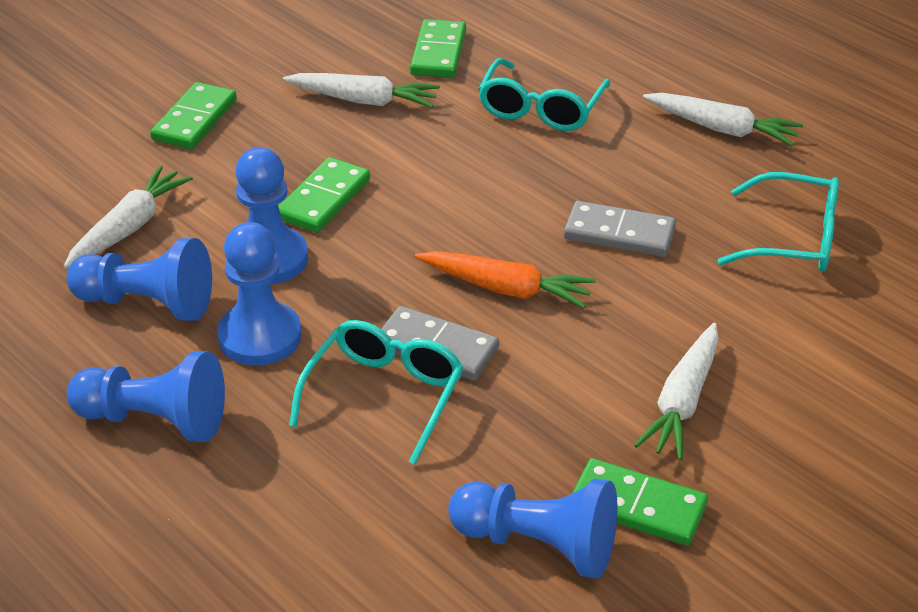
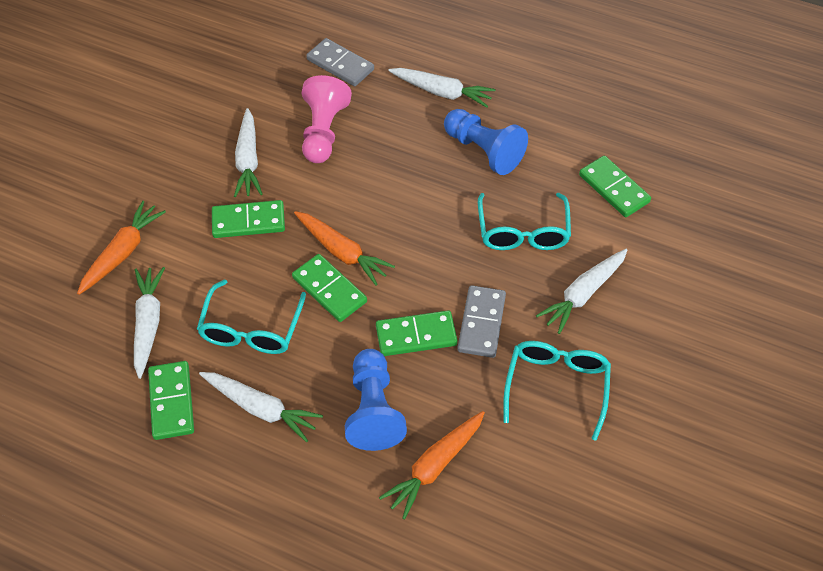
blue pawn: [67,238,212,321] [67,351,225,442] [217,222,302,366] [235,147,308,284] [448,479,618,579] = 5 -> [345,349,407,451] [444,109,528,175] = 2
green domino: [150,82,237,149] [278,157,370,233] [410,19,466,78] [572,458,708,546] = 4 -> [148,361,194,440] [212,200,285,238] [292,254,367,322] [376,311,457,356] [579,155,651,217] = 5
orange carrot: [415,251,596,308] = 1 -> [77,201,166,295] [294,211,395,285] [379,411,485,519] = 3
pink pawn: none = 0 -> [302,75,352,163] = 1
white carrot: [64,166,193,269] [283,73,440,108] [634,323,719,460] [643,93,803,146] = 4 -> [134,267,165,379] [199,372,323,442] [234,108,263,197] [388,68,495,108] [536,249,627,334] = 5

